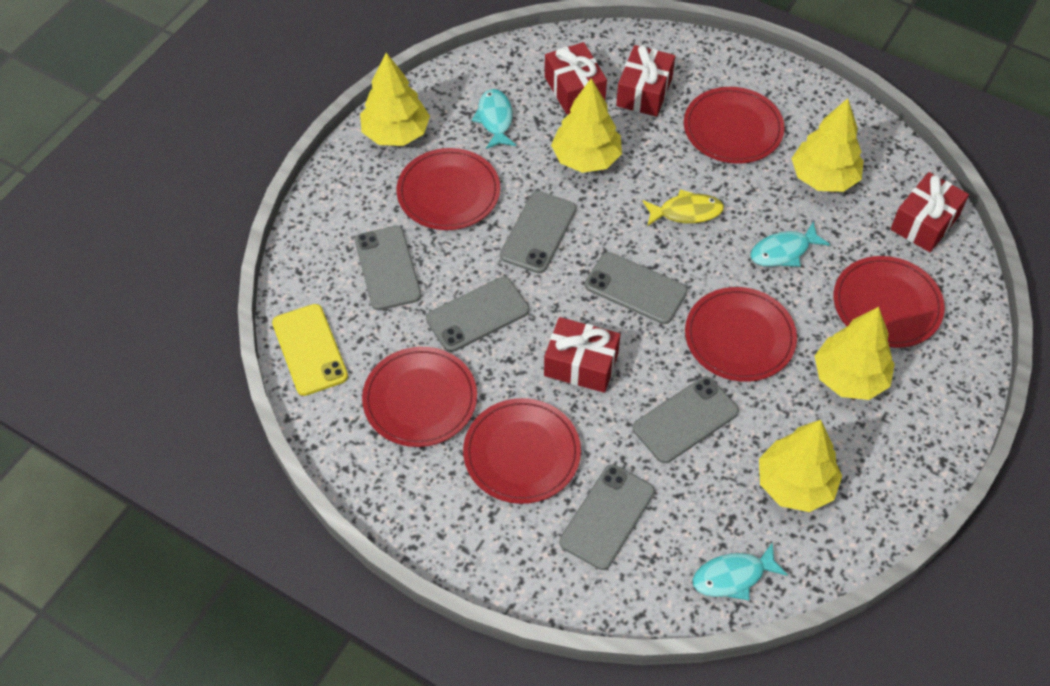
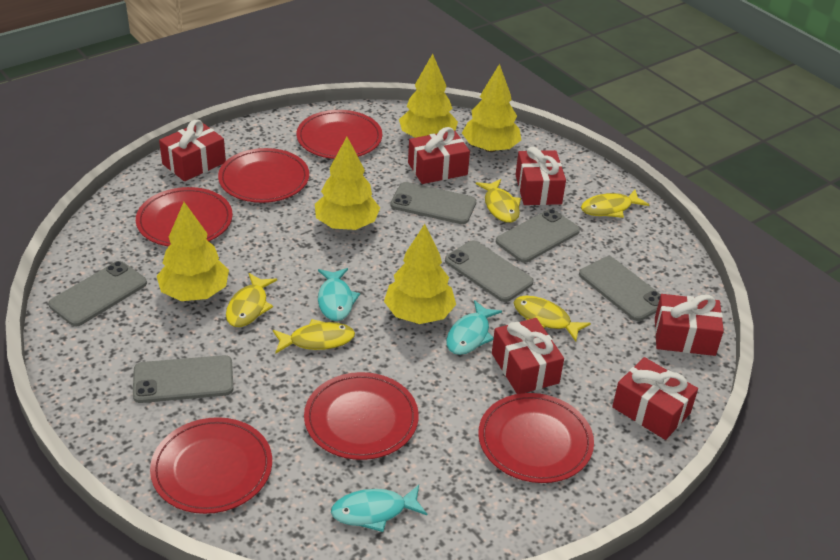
red gift: [544,317,620,393] [545,42,607,115] [616,45,675,117] [890,172,969,252] = 4 -> [159,119,226,181] [408,127,470,184] [492,318,564,394] [515,147,566,205] [612,357,698,440] [655,294,724,356] = 6
yellow fish: [642,189,724,226] = 1 -> [226,273,277,327] [273,319,355,354] [476,179,521,223] [514,296,591,342] [581,190,649,218] = 5
yellow phone: [272,304,348,396] = 1 -> none = 0

